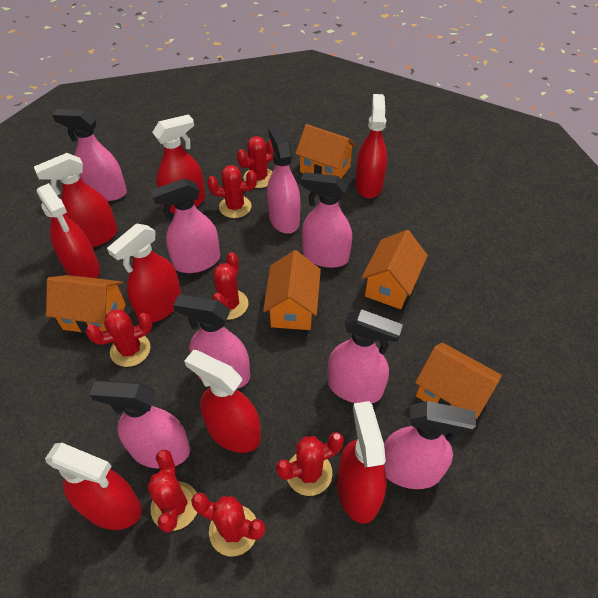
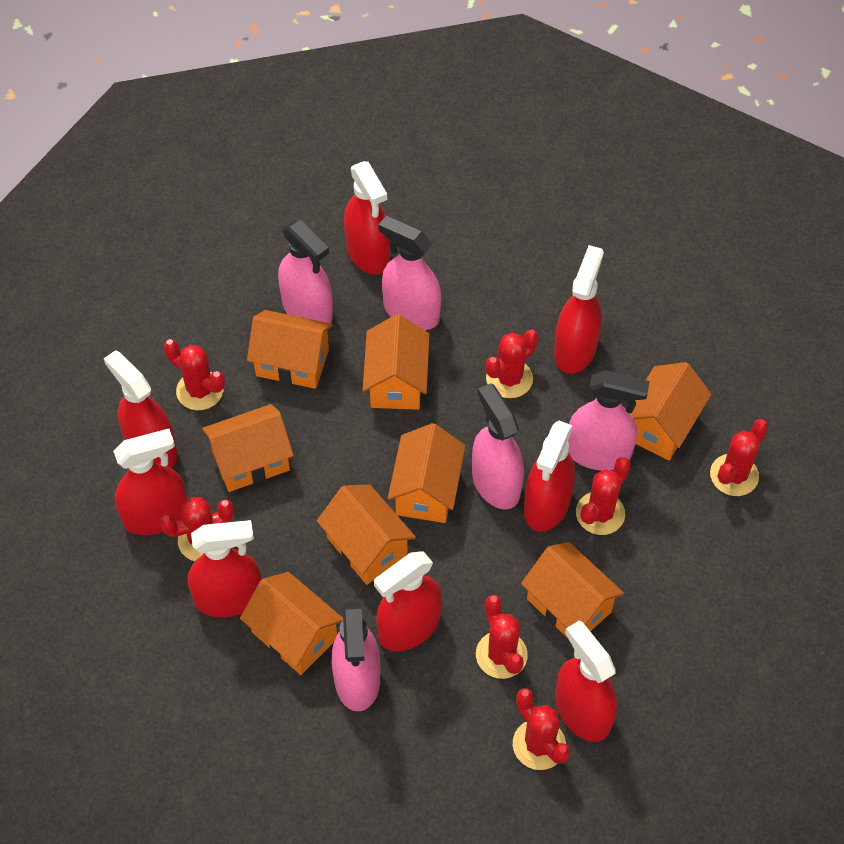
orange house: [46,275,126,334] [263,250,321,330] [295,124,356,178] [361,230,428,309] [415,343,502,419] = 5 -> [202,404,294,492] [240,572,343,675] [247,310,333,389] [317,484,416,585] [363,314,430,410] [388,423,465,523] [521,542,624,638] [629,362,711,460] = 8
pink spray bottle: [52,109,127,201] [89,380,190,469] [151,178,220,273] [173,294,250,389] [267,127,300,234] [301,172,352,268] [328,309,403,403] [384,401,476,489] = 8 -> [278,220,333,323] [332,602,381,711] [378,215,441,330] [472,383,524,509] [568,370,650,471] = 5

